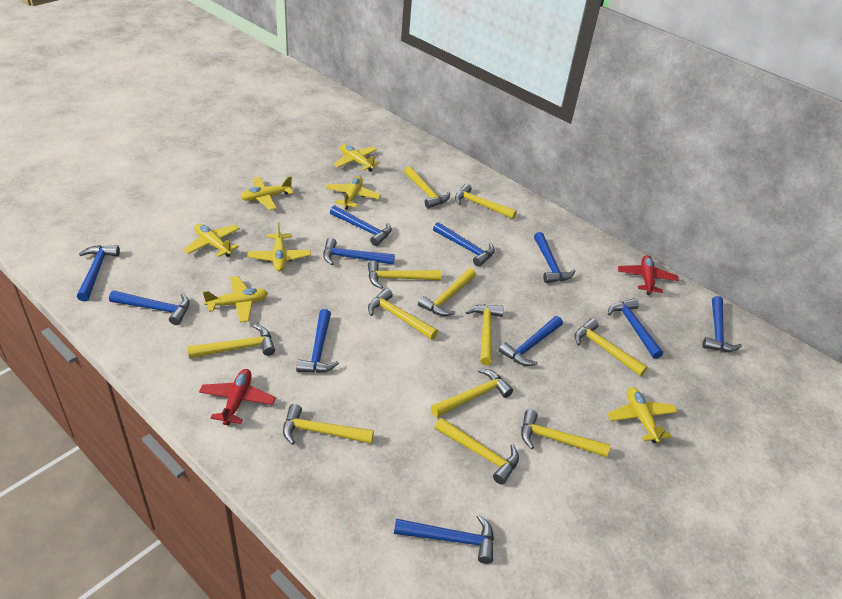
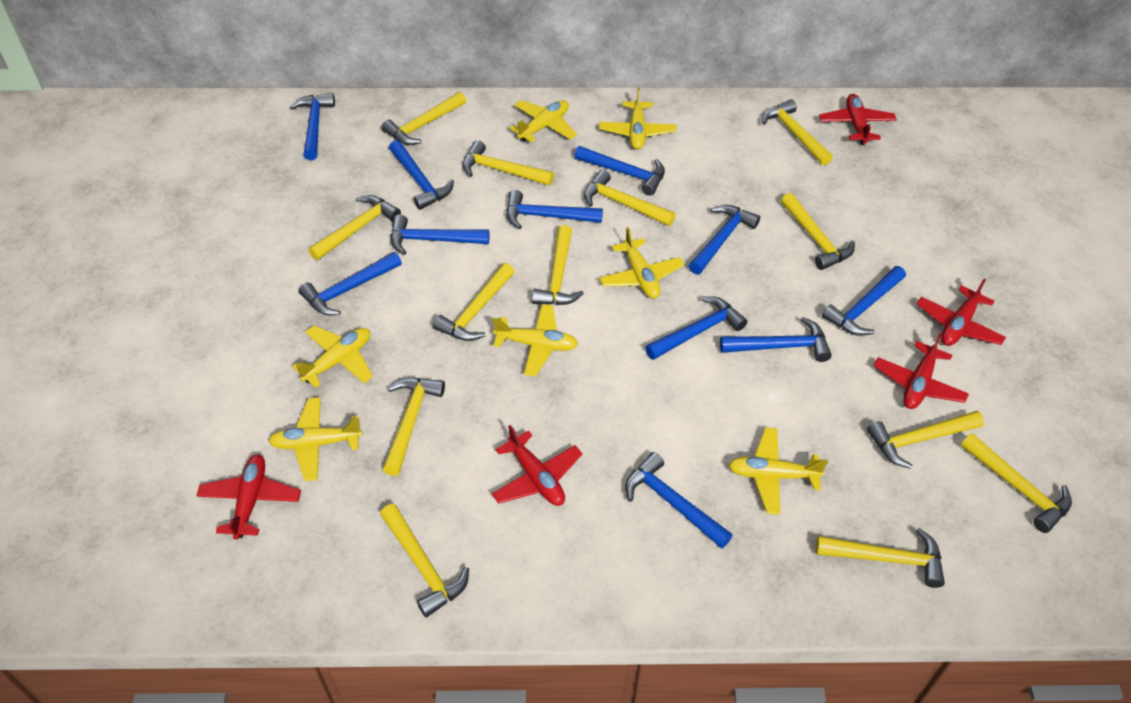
red plane: [199,369,276,426] [618,255,679,295] = 2 -> [196,454,301,540] [492,425,582,506] [819,94,897,145] [874,333,969,409] [917,278,1006,346] = 5
yellow hammer: [187,325,275,359] [283,404,374,445] [368,261,441,289] [368,288,438,340] [404,166,450,209] [418,268,476,316] [431,369,513,418] [435,418,519,485] [455,184,517,219] [466,304,504,366] [521,409,610,457] [574,318,648,376] = 12 -> [308,195,401,260] [380,504,469,617] [382,92,466,145] [383,378,445,476] [433,263,515,341] [463,140,554,186] [532,225,584,305] [584,170,676,226] [762,99,833,165] [781,193,855,270] [816,528,945,588] [867,411,984,469] [961,433,1072,533] = 13

